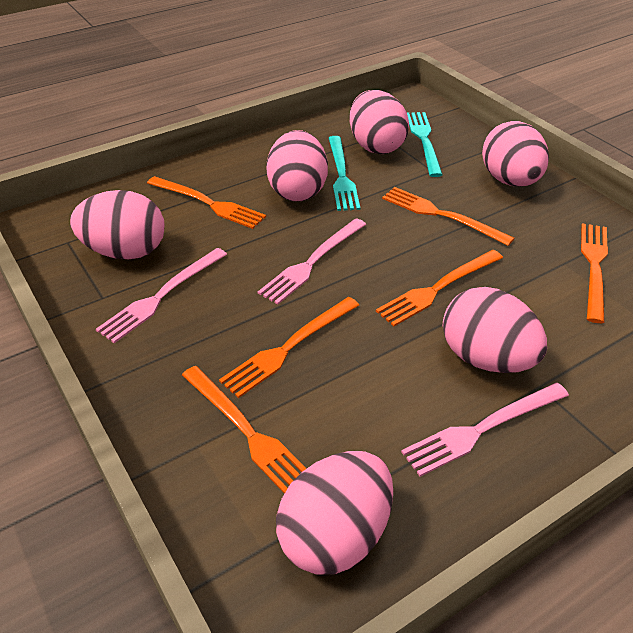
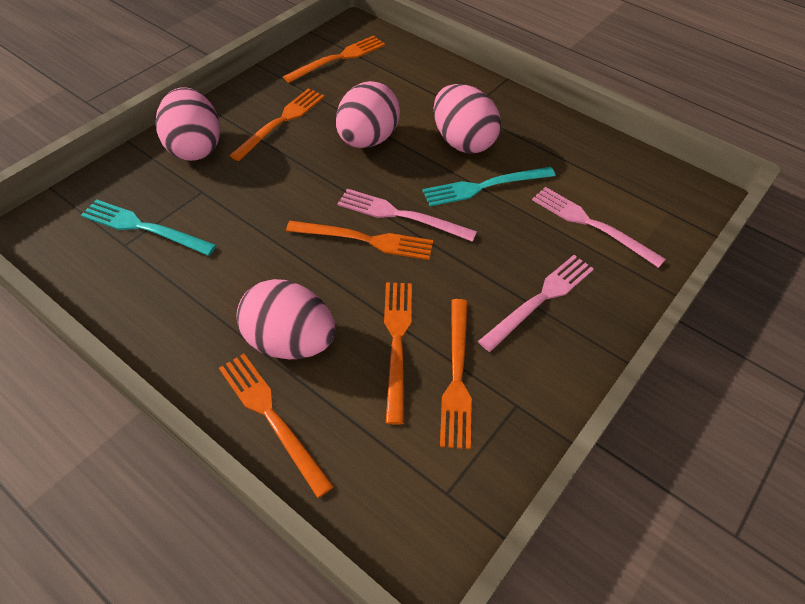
pink egg: [70,190,164,259] [266,130,328,202] [276,451,393,575] [350,90,409,154] [443,287,547,373] [482,121,549,187] = 6 -> [156,87,221,161] [237,279,335,359] [336,81,400,148] [434,84,501,154] = 4

